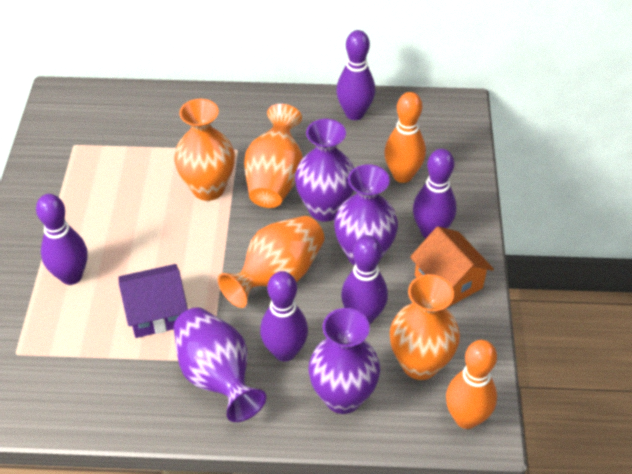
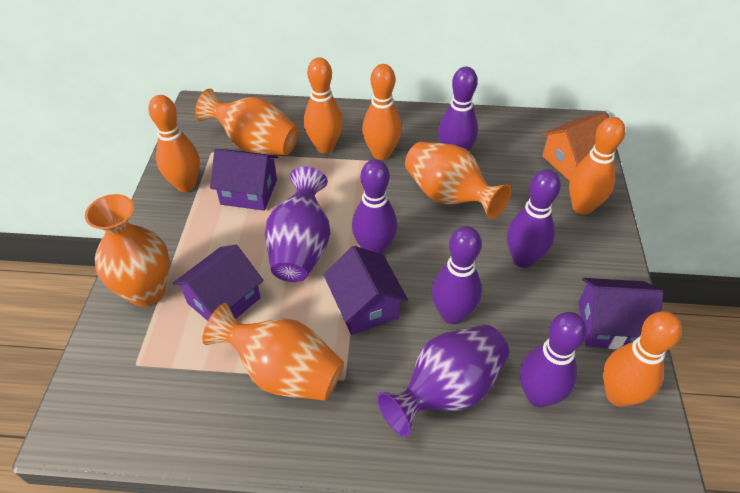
orange bowling pin: [384,92,426,183] [446,340,497,429] = 2 -> [148,95,200,192] [304,57,343,153] [362,64,402,160] [569,117,625,215] [603,311,682,407] = 5
purple house: [118,264,188,338] = 1 -> [173,244,263,321] [210,149,278,211] [323,246,408,335] [579,278,663,349] = 4
purple vase: [174,307,267,422] [295,119,354,221] [309,308,380,414] [334,164,398,265] = 4 -> [265,167,331,282] [377,325,509,437] = 2

